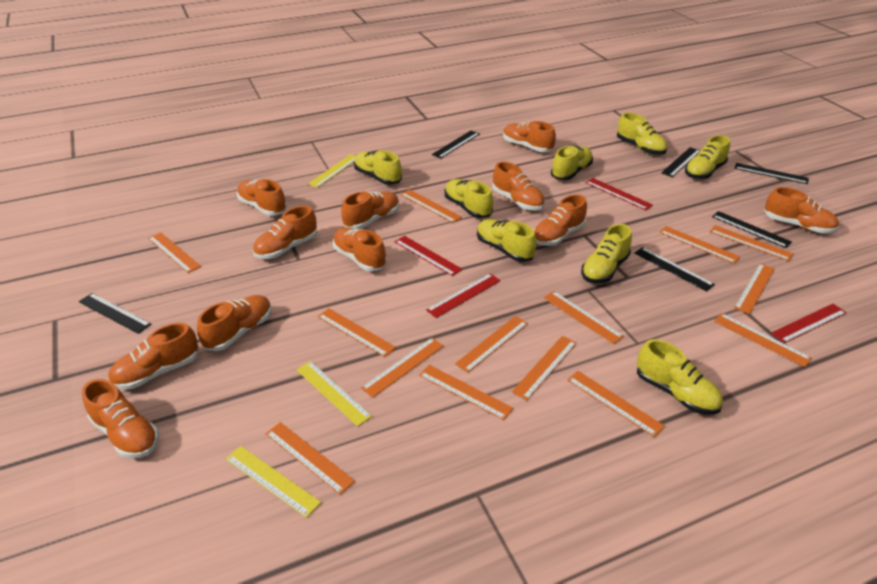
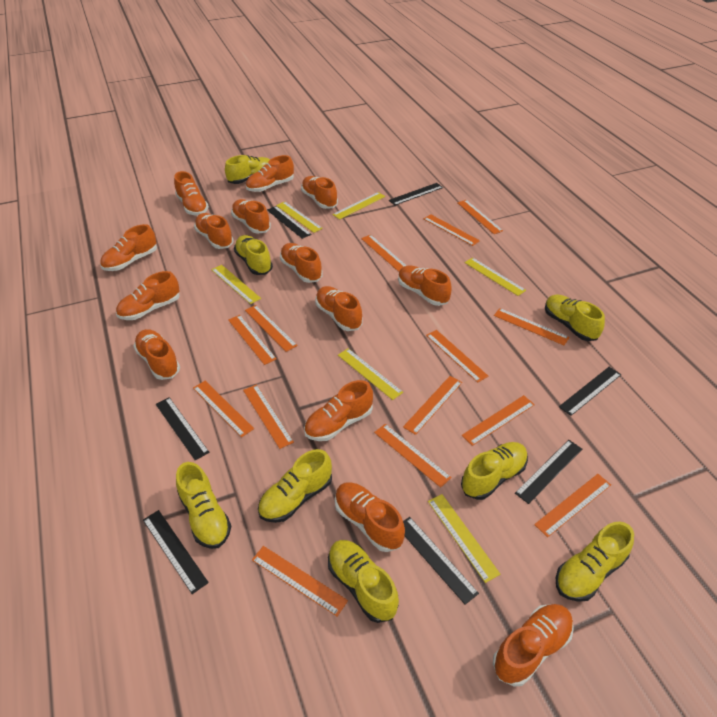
black ruler: [79,293,151,334] [432,131,480,158] [634,247,715,291] [661,147,700,177] [712,211,792,248] [734,163,809,184] = 6 -> [143,510,209,594] [156,397,209,460] [267,206,311,239] [389,183,443,205] [403,517,479,605] [515,440,582,504] [559,367,621,416] = 7
orange shoe: [82,379,159,458] [108,323,198,389] [197,295,272,351] [237,179,287,216] [253,206,317,259] [333,227,387,271] [341,191,399,229] [492,162,545,210] [503,121,556,152] [534,194,587,246] [764,187,839,233] = 11 -> [100,224,157,271] [116,271,180,320] [133,329,180,380] [174,171,209,216] [194,213,234,249] [231,199,271,234] [246,155,294,192] [280,243,323,283] [301,176,338,209] [304,380,373,441] [315,286,363,331] [335,482,405,552] [398,265,452,306] [493,604,574,687] = 14
red ruler: [395,236,462,276] [426,273,501,318] [585,178,653,210] [771,304,847,343] = 4 -> none = 0
yellow ruler: [226,446,321,518] [296,361,372,427] [308,154,355,188] = 3 -> [211,265,261,304] [276,202,323,233] [332,192,385,219] [338,348,403,400] [428,494,500,583] [465,257,526,296] = 6

